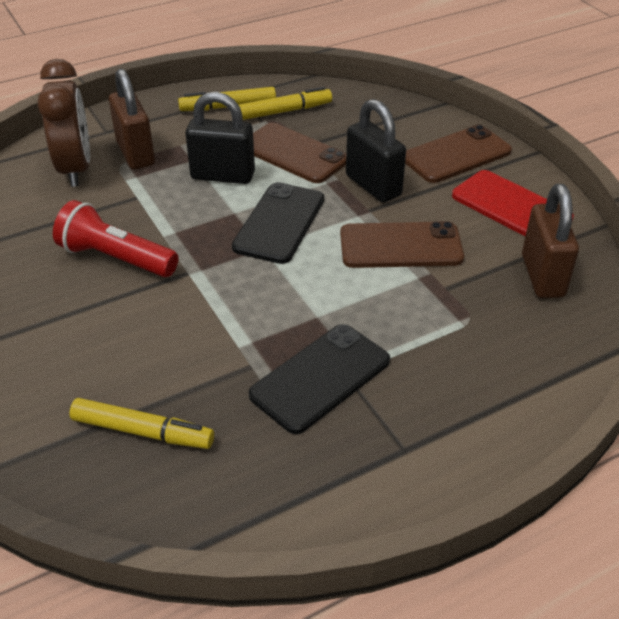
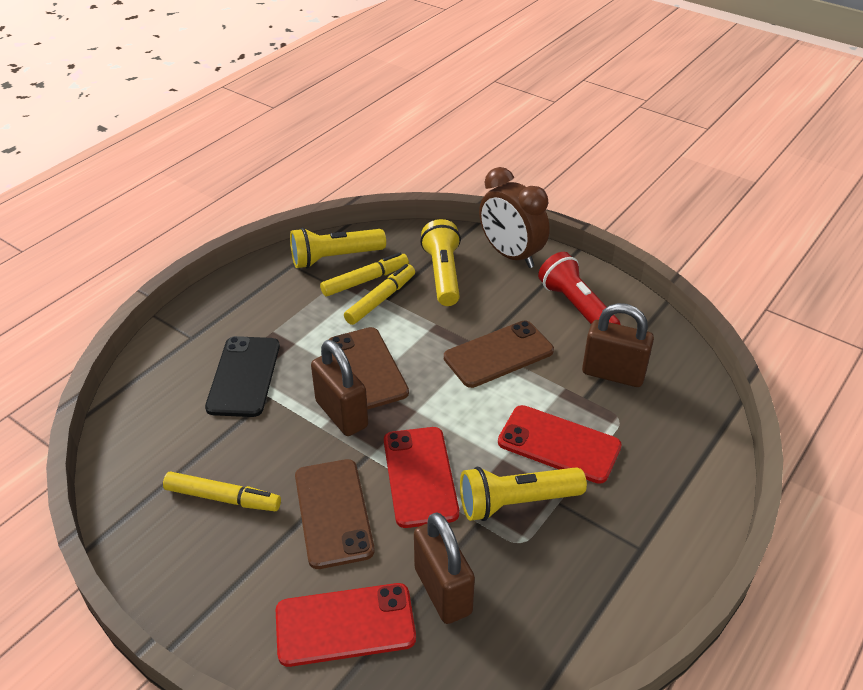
black padlock: [185,92,255,184] [346,99,406,202] = 2 -> none = 0
black phone: [232,182,324,264] [249,324,390,434] = 2 -> [205,336,280,417] = 1
brown padlock: [109,69,155,169] [522,184,579,298] = 2 -> [311,340,368,436] [414,512,475,624] [582,303,654,387] = 3
red phone: [452,170,574,236] = 1 -> [276,583,416,667] [384,427,459,528] [498,405,622,484] = 3
yellow flashlight: none = 0 -> [290,228,386,269] [420,219,461,306] [460,467,587,521] = 3

